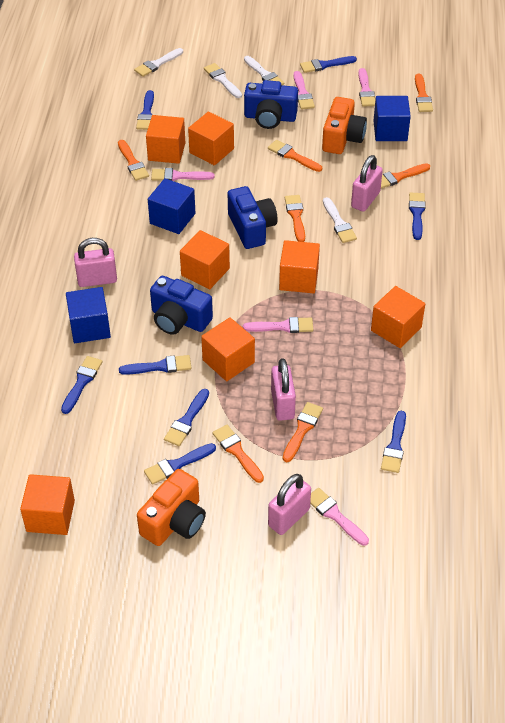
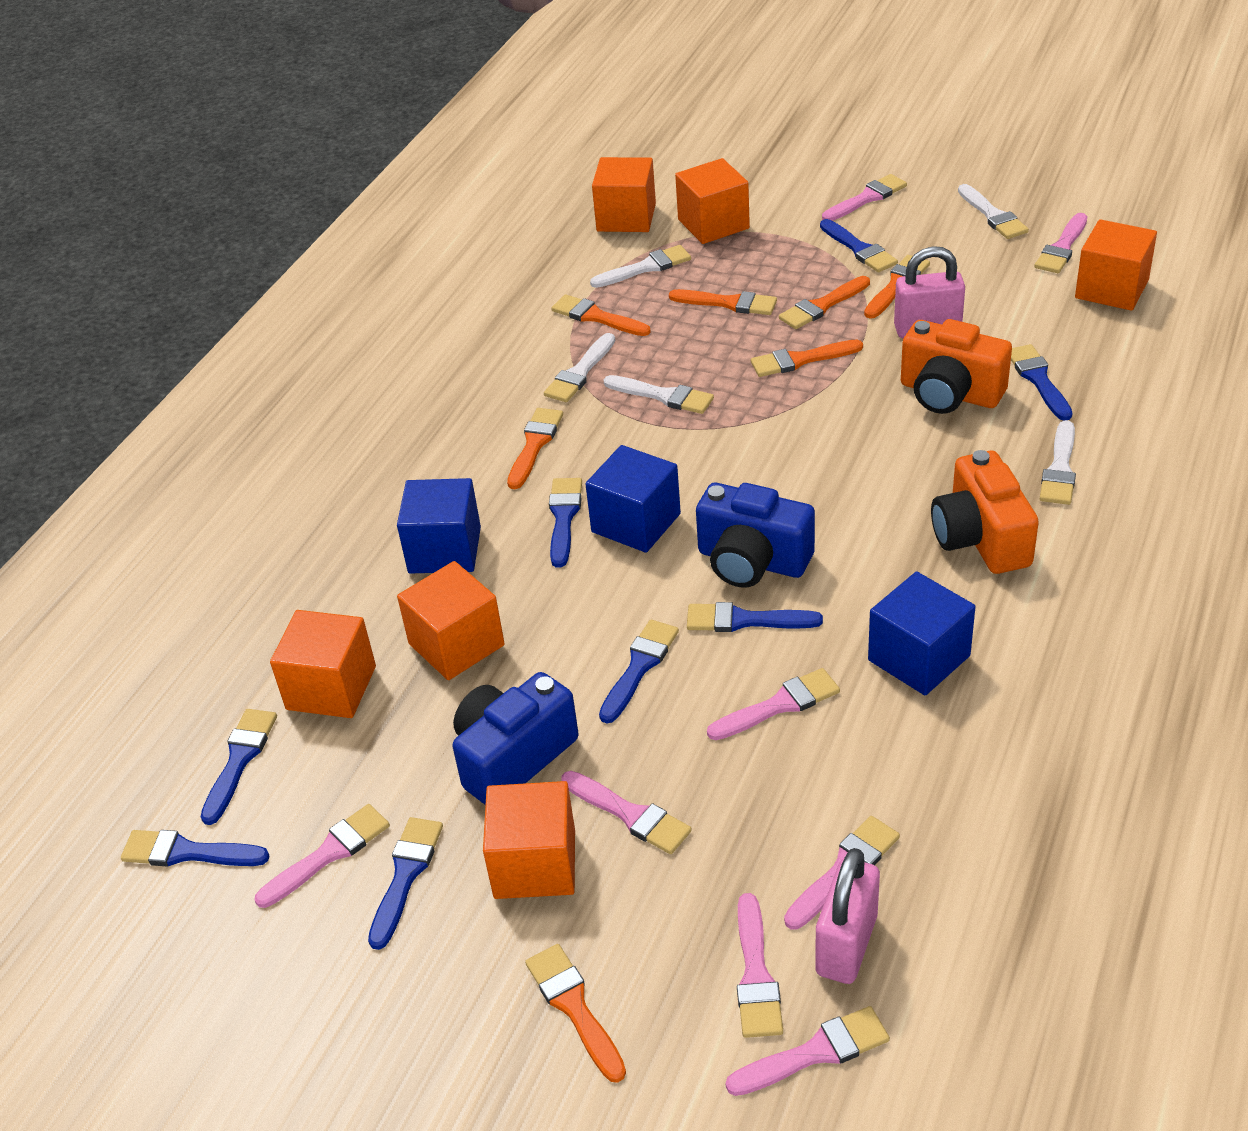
blue camera: [150,276,213,335] [228,186,278,249] [244,80,298,129] = 3 -> [452,672,579,805] [696,483,815,588] = 2
orange cube: [20,474,75,535] [146,115,185,164] [180,230,230,289] [188,111,234,166] [201,317,255,381] [279,240,320,293] [371,286,425,348] = 7 -> [270,610,376,718] [397,561,505,680] [483,781,575,899] [592,157,656,232] [675,158,750,244] [1075,219,1157,311] = 6
pink brush: [151,168,215,181] [243,317,313,333] [293,71,315,110] [310,488,369,546] [358,68,375,107] = 5 -> [254,804,390,908] [561,771,692,854] [707,668,840,740] [725,1006,890,1096] [737,893,783,1038] [784,816,900,930] [822,174,907,221] [1034,213,1087,273] = 8
pink padlock: [74,238,117,287] [268,474,311,535] [271,358,296,421] [351,155,383,212] = 4 -> [815,848,880,984] [894,246,965,338] = 2
white brush: [134,48,183,77] [204,63,242,98] [244,56,284,85] [323,197,357,243] = 4 -> [544,333,615,402] [590,245,691,288] [604,375,714,414] [958,184,1029,239] [1040,420,1076,505] = 5

